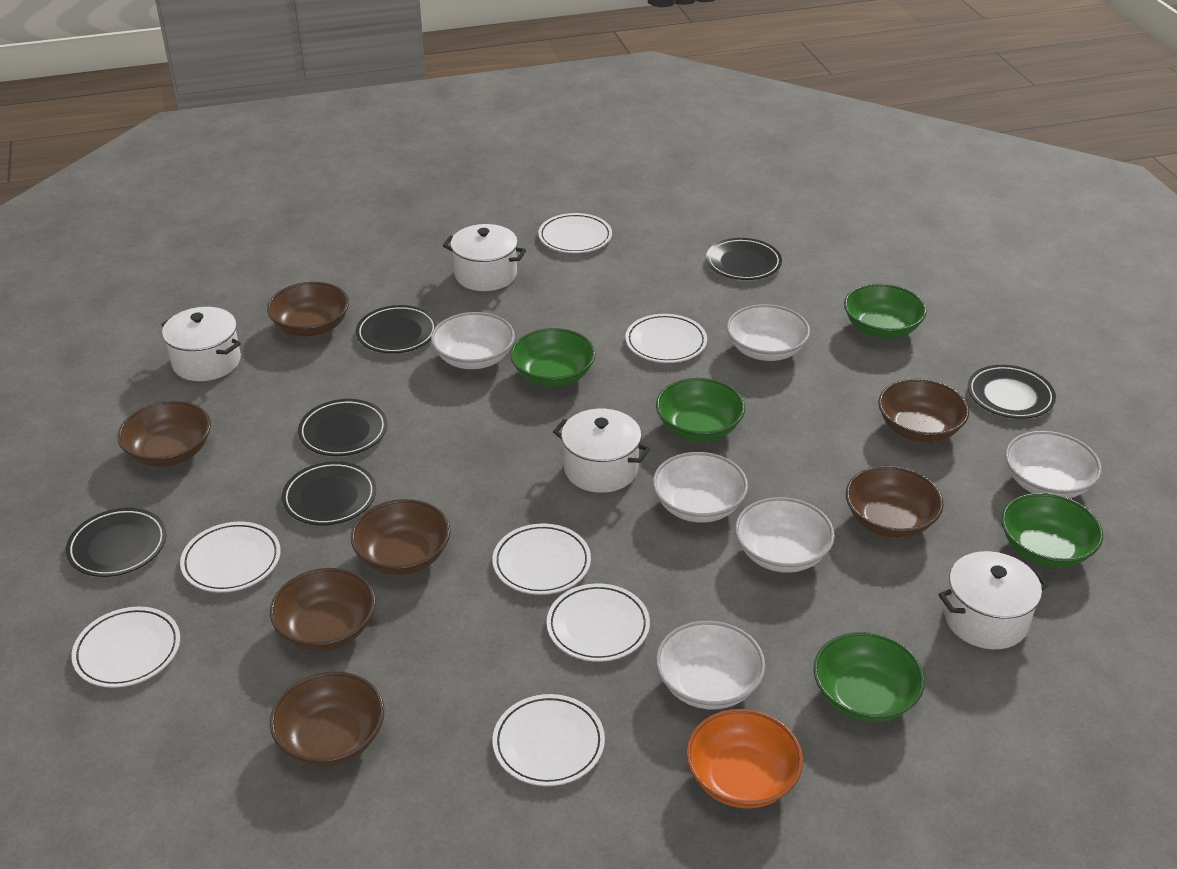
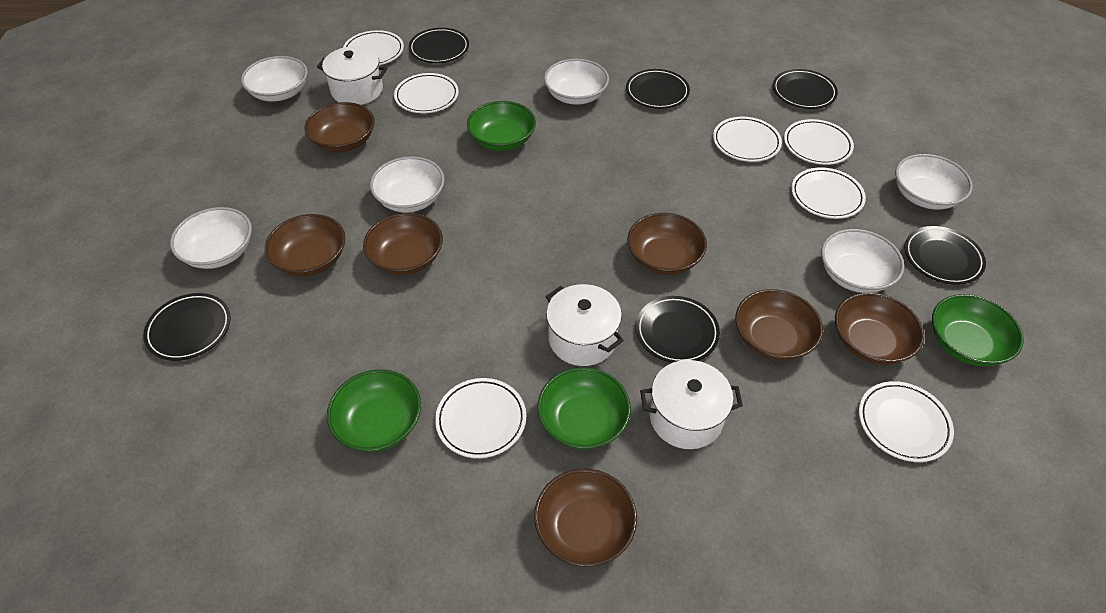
green bowl: [510,328,596,387] [656,378,745,441] [813,632,925,722] [844,284,927,338] [1002,493,1103,568] = 5 -> [327,369,421,452] [467,101,536,151] [537,367,631,450] [932,294,1024,366] = 4
orange bowl: [686,709,803,809] = 1 -> none = 0
white pot: [161,307,241,381] [443,224,526,291] [553,409,650,493] [938,551,1049,649] = 4 -> [317,46,387,105] [546,284,624,366] [640,360,743,449] = 3

